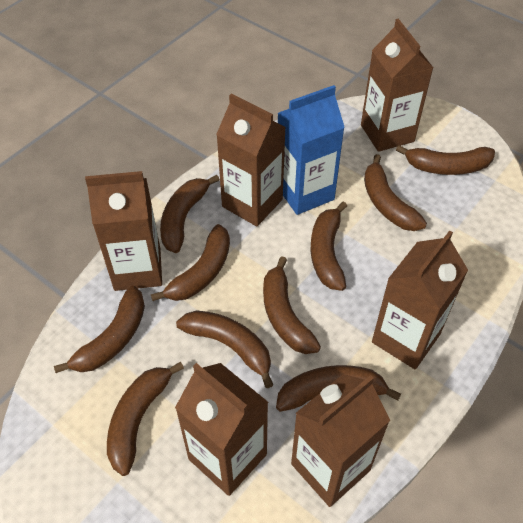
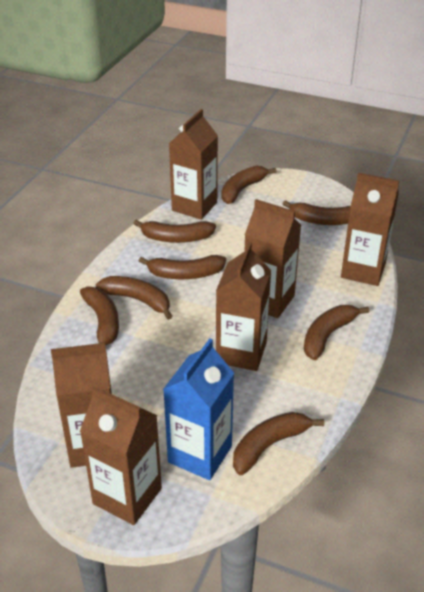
brown banana: [54,286,145,373] [107,362,184,476] [151,224,230,301] [160,175,220,253] [176,310,273,388] [263,256,321,354] [276,365,401,412] [311,202,347,291] [364,154,427,231] [396,145,495,175] = 10 -> [80,286,119,345] [95,276,172,320] [133,220,216,243] [139,255,226,279] [221,166,277,204] [233,412,324,475] [283,200,350,225] [304,305,369,360] = 8

